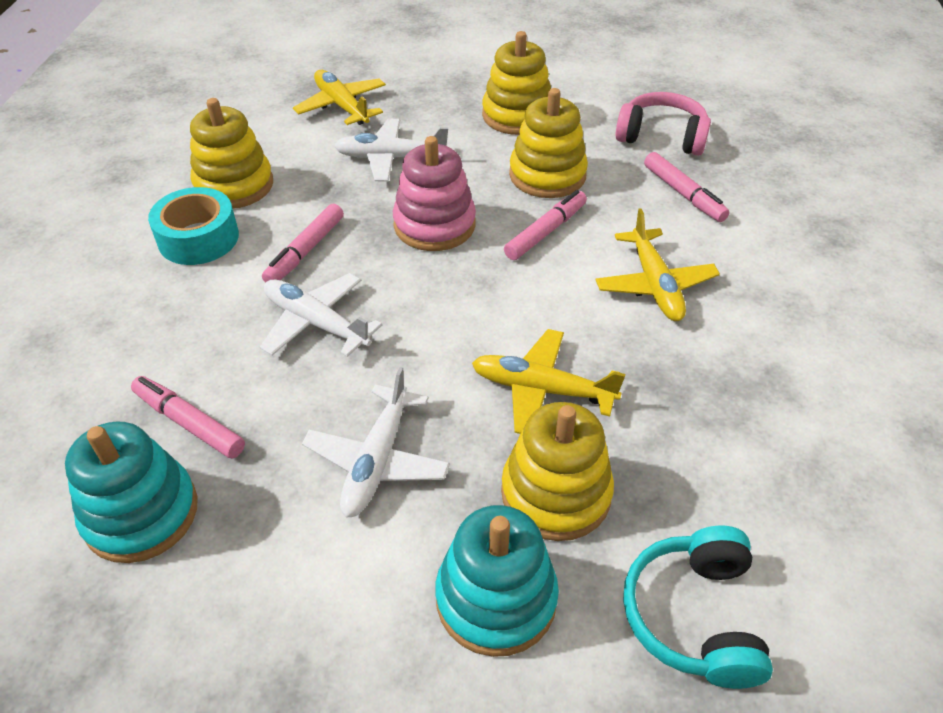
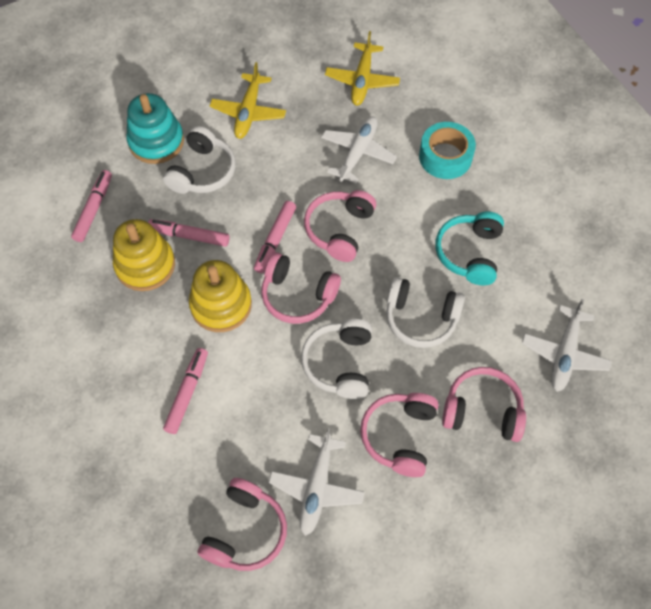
pink headphones: [615,92,711,156] = 1 -> [197,478,287,571] [261,252,341,324] [304,190,376,262] [360,393,439,477] [442,367,526,442] = 5
pink stacking toy: [393,136,476,251] = 1 -> none = 0
turquoise stacking toy: [65,422,198,563] [435,505,559,657] = 2 -> [126,93,184,164] = 1
white headphones: none = 0 -> [163,126,236,194] [301,319,372,399] [386,277,465,348] = 3
yellow plane: [293,70,386,125] [472,329,626,434] [595,208,720,321] = 3 -> [210,62,286,139] [325,31,400,106] = 2
yellow stacking toy: [190,98,273,209] [482,31,551,135] [501,402,614,541] [509,88,588,198] = 4 -> [113,219,175,291] [189,260,252,332] = 2

